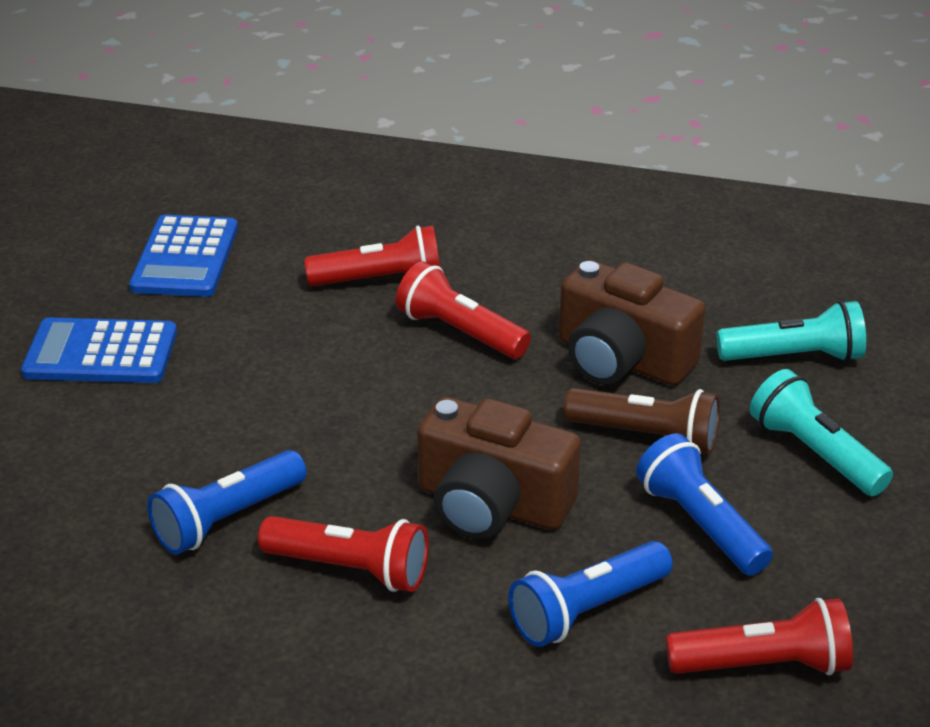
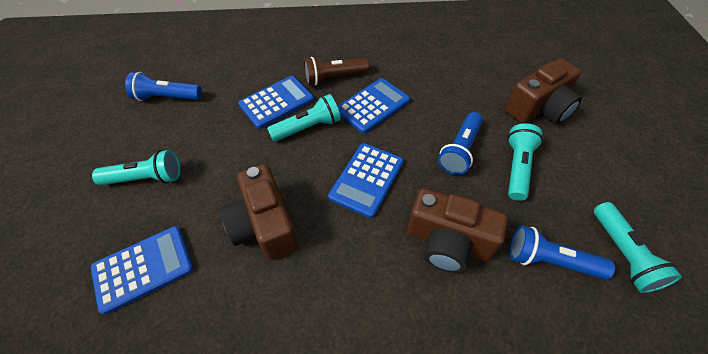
blue calculator: [21,318,177,383] [129,215,238,297] = 2 -> [91,226,193,315] [238,76,314,129] [328,143,404,218] [337,78,410,133] = 4
brown camera: [417,397,581,539] [559,260,705,385] = 2 -> [220,164,299,260] [408,188,508,273] [505,58,582,124] = 3
red flashlight: [258,516,429,592] [304,225,440,286] [396,261,531,359] [666,598,853,676] = 4 -> none = 0
turquoise flashlight: [716,301,866,362] [750,369,893,496] = 2 -> [92,150,181,185] [267,94,341,142] [507,123,543,201] [594,202,682,293] = 4

